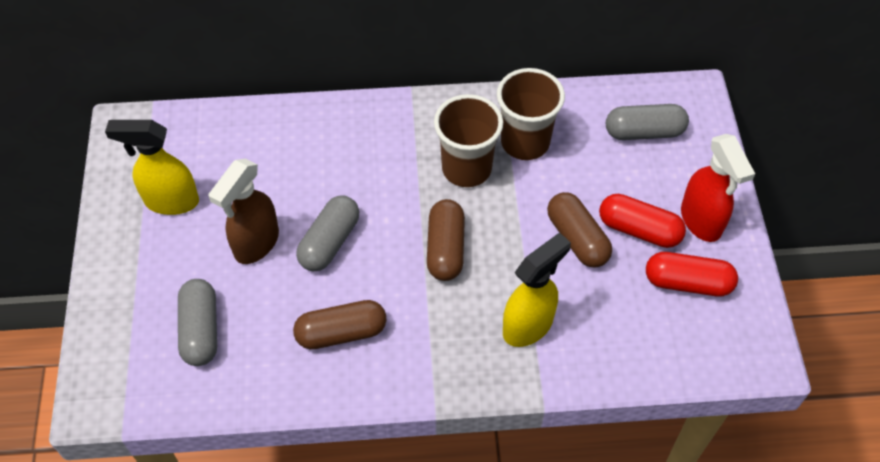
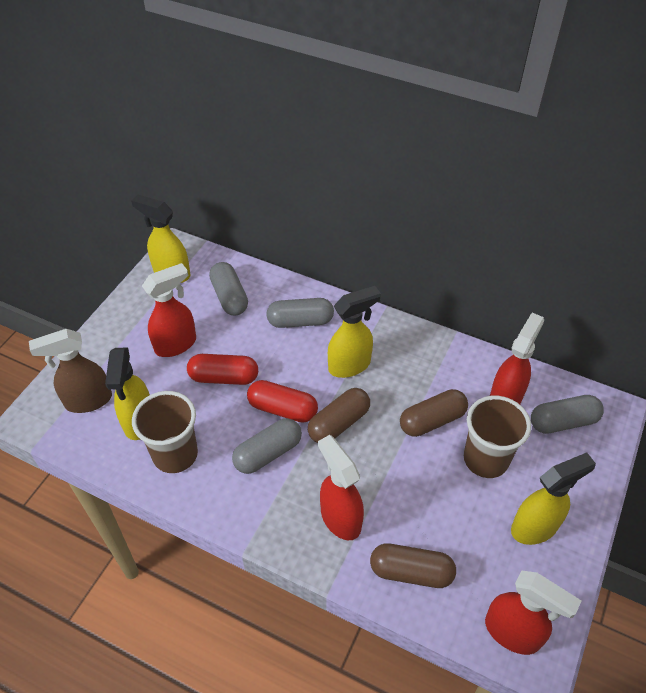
grey capsule: [178,279,217,366] [296,195,359,272] [606,104,689,140] = 3 -> [209,262,248,315] [232,418,302,474] [266,298,334,328] [531,395,604,434] = 4
red spray bottle: [681,134,755,242] = 1 -> [142,263,196,357] [318,435,364,540] [485,570,581,655] [490,313,544,404] = 4
yellow spray bottle: [105,120,199,215] [503,232,571,347] = 2 -> [105,348,150,440] [131,195,191,283] [328,286,381,378] [511,452,596,545] = 4

